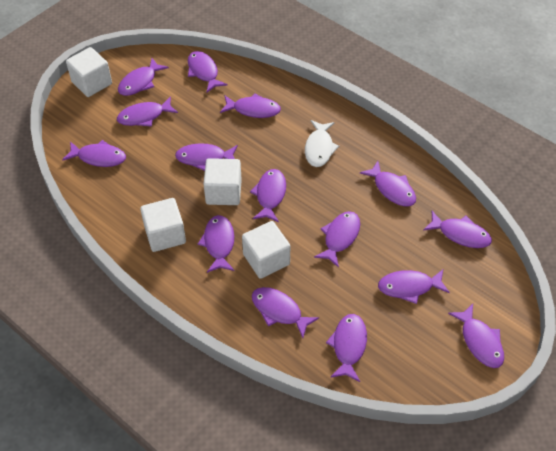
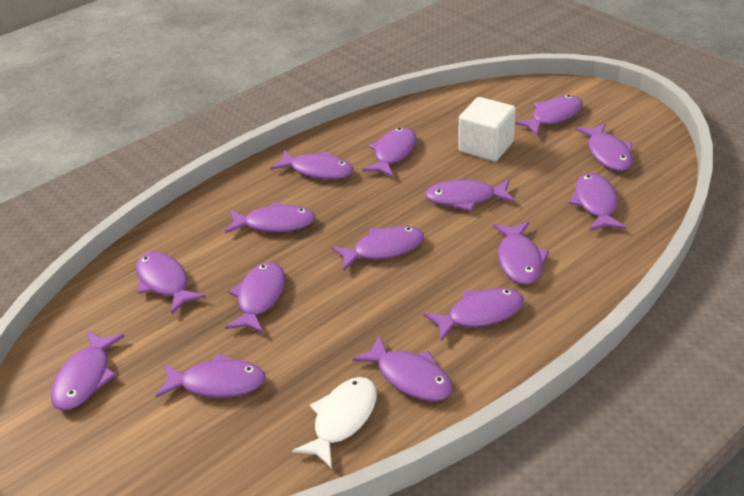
white cube: [66,47,112,97] [140,198,186,252] [203,158,242,205] [242,221,290,279] = 4 -> [458,97,516,162] = 1

